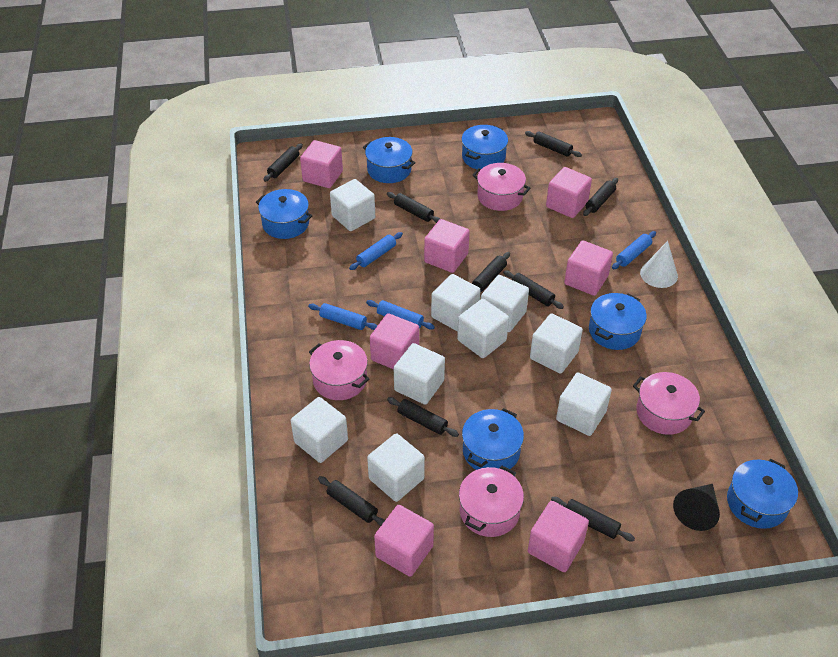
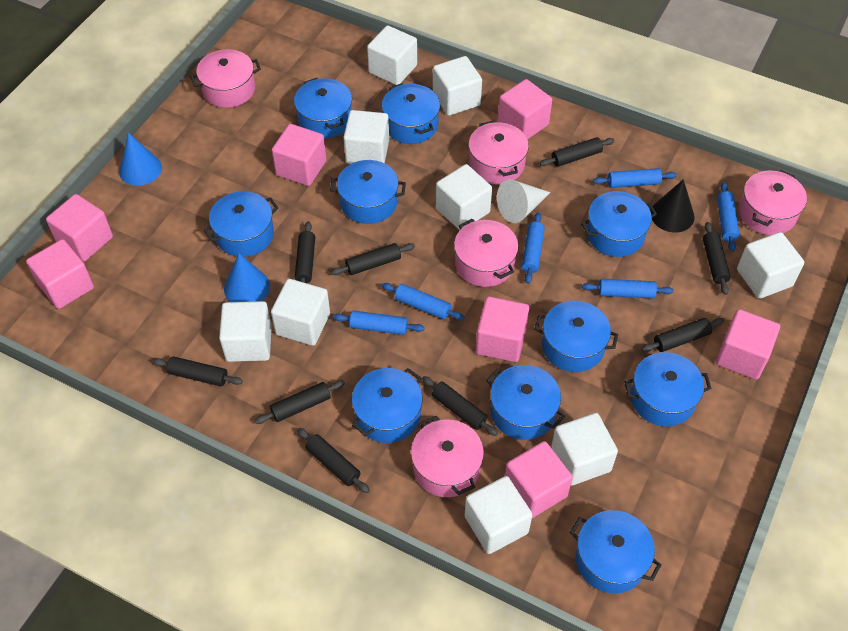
blue cone: none = 0 -> [119,133,162,186] [224,253,270,302] = 2
blue pot: [256,189,313,239] [363,137,416,183] [461,125,508,169] [462,408,524,470] [589,293,647,350] [727,459,798,529] = 6 -> [203,191,279,257] [294,78,352,138] [330,160,406,224] [352,368,422,443] [382,83,440,144] [486,365,565,440] [534,301,618,372] [570,510,661,593] [581,191,657,257] [624,352,712,426] = 10
blue rolling pin: [308,303,377,330] [349,232,403,270] [366,300,435,330] [612,231,656,269] = 4 -> [333,310,425,335] [382,283,465,320] [522,212,545,284] [582,279,674,298] [593,168,677,188] [717,182,739,252] = 6
pink pot: [309,340,369,400] [459,466,524,537] [472,163,530,211] [633,372,705,435] = 4 -> [190,49,261,108] [411,416,484,497] [454,219,519,287] [468,121,529,184] [739,170,807,235] = 5

